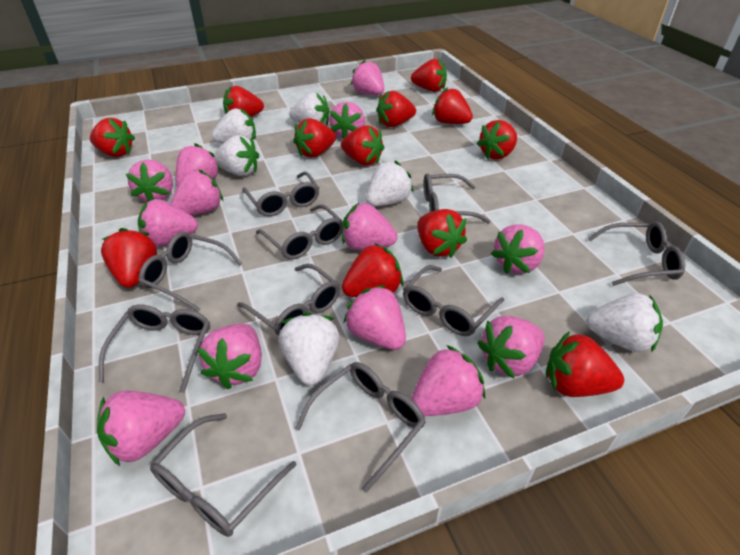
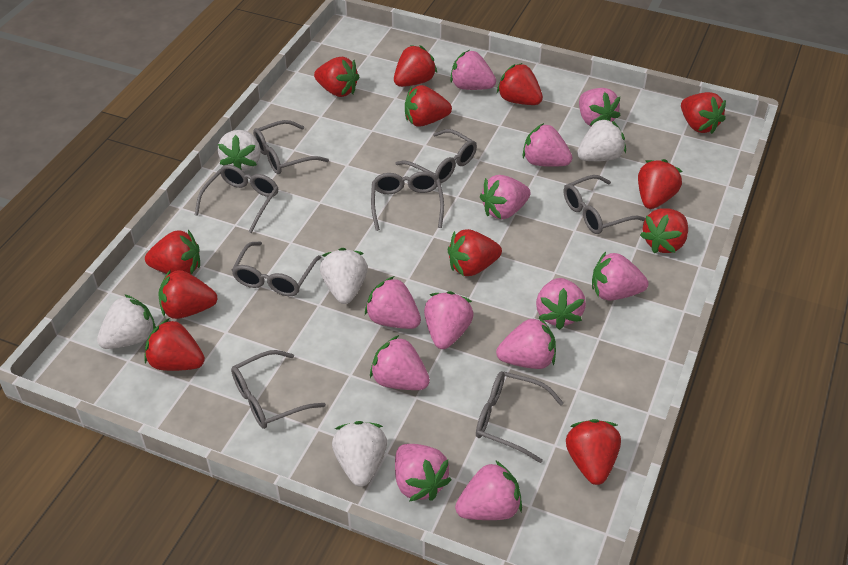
grey glasses: [99,305,210,393] [139,232,243,312] [150,413,296,537] [237,264,340,336] [242,172,319,216] [256,204,343,260] [295,362,426,493] [403,265,504,336] [423,173,491,224] [588,221,685,286] = 10 -> [195,165,278,233] [231,241,321,296] [231,350,326,429] [253,120,329,174] [371,171,444,231] [395,129,477,183] [476,371,564,463] [564,175,646,234] = 8
pink strawberry: [97,391,185,466] [126,160,173,202] [138,199,198,247] [171,169,223,215] [176,143,221,186] [197,324,262,389] [329,102,365,139] [342,203,398,250] [343,285,406,350] [351,60,384,95] [411,345,485,416] [477,316,545,378] [491,224,545,274] = 13 -> [365,276,421,329] [370,335,430,390] [395,444,452,501] [424,291,474,349] [450,50,496,90] [455,460,522,520] [480,175,531,220] [496,317,556,369] [523,123,573,167] [536,278,586,330] [579,88,621,126] [592,252,648,300] = 12
white strawberry: [212,108,256,144] [214,135,259,176] [279,312,340,385] [289,92,330,126] [366,161,414,206] [586,294,663,353] = 6 -> [97,294,156,349] [218,130,261,171] [320,248,368,304] [332,421,387,487] [577,118,626,161] = 5

